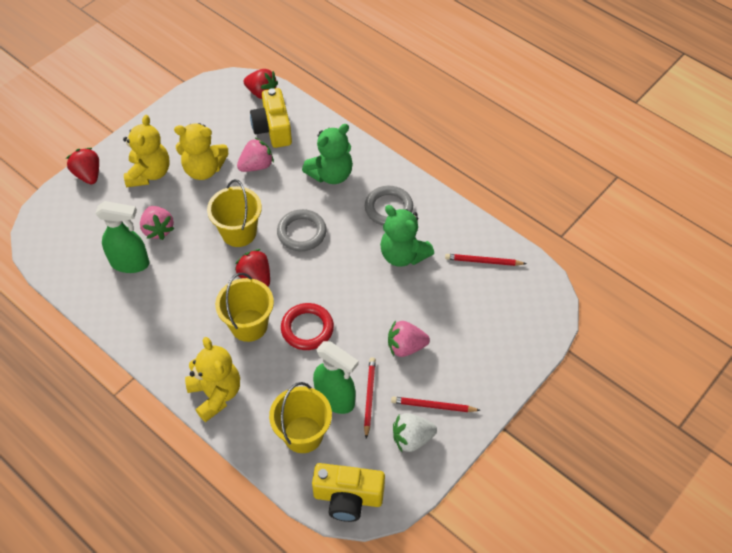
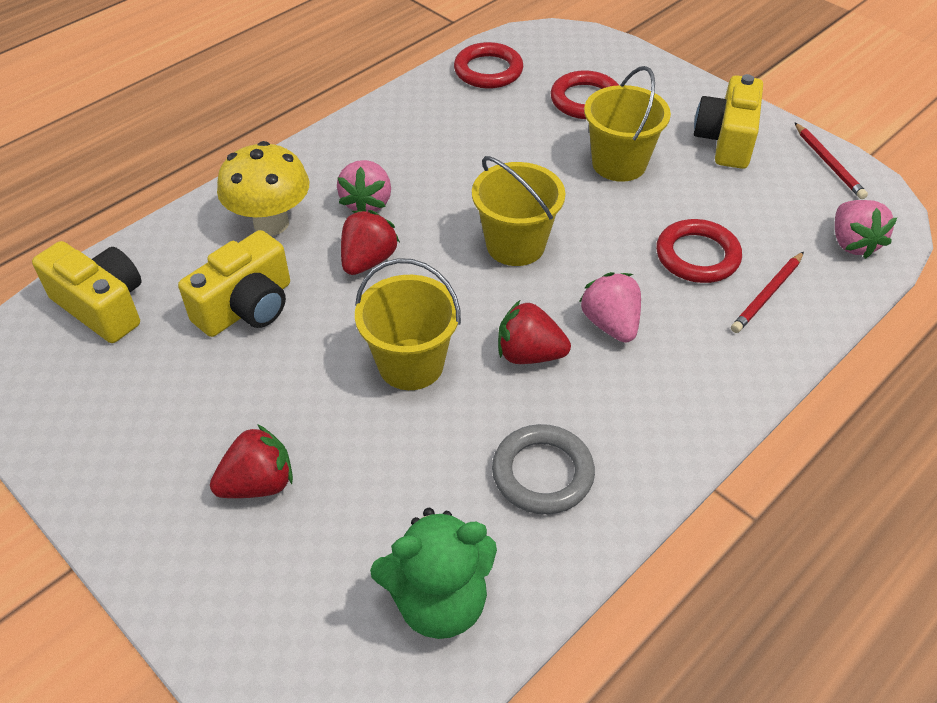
green spray bottle: [95,201,149,273] [313,341,359,414] = 2 -> none = 0
green teddy bear: [302,124,353,184] [380,205,434,267] = 2 -> [370,508,497,639] = 1
grey ring: [277,209,327,251] [365,186,413,225] = 2 -> [492,424,595,514] = 1
red pencil: [364,357,376,439] [391,397,481,412] [445,254,526,266] = 3 -> [731,252,804,333] [794,122,868,199] = 2
red ring: [281,303,334,350] = 1 -> [454,42,524,89] [550,71,619,119] [656,219,742,283] = 3
white strawberry: [393,413,437,452] = 1 -> none = 0
yellow camera: [250,88,292,148] [312,463,385,522] = 2 -> [32,241,141,343] [178,230,290,337] [694,74,763,169] = 3
yellow mushroom: none = 0 -> [217,141,309,236] = 1
yellow teddy bear: [123,115,170,187] [174,123,228,180] [185,337,240,422] = 3 -> none = 0

